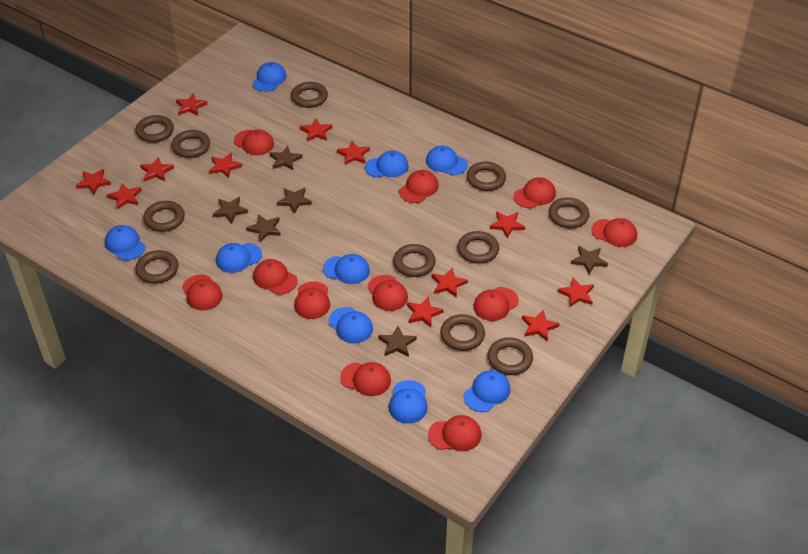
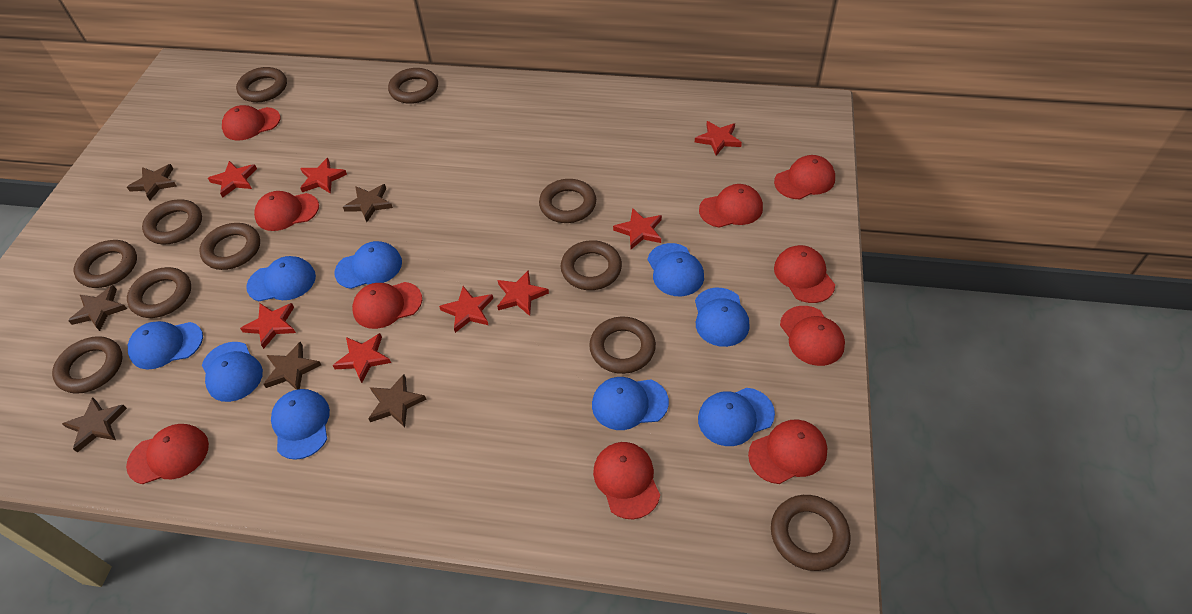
red cap: [182,275,223,310] [234,129,274,156] [253,259,297,295] [294,281,330,319] [340,362,391,396] [368,275,408,311] [399,170,439,203] [428,415,481,451] [473,287,519,321] [514,177,556,208] [591,218,637,247] = 11 -> [126,424,209,484] [222,105,281,140] [254,191,319,231] [352,282,422,329] [593,442,660,519] [699,184,763,228] [748,419,827,484] [774,155,835,200] [774,245,835,303] [780,306,845,366] = 10
red star: [76,169,111,194] [107,183,142,210] [140,157,174,182] [176,93,207,116] [209,153,242,178] [300,118,332,141] [337,141,370,165] [407,296,444,327] [432,268,468,298] [490,211,525,238] [522,309,560,342] [557,278,594,307] = 12 -> [208,161,257,198] [240,303,296,349] [300,158,347,194] [333,333,391,383] [439,286,493,333] [497,270,549,316] [613,208,662,249] [695,121,742,156] = 8

